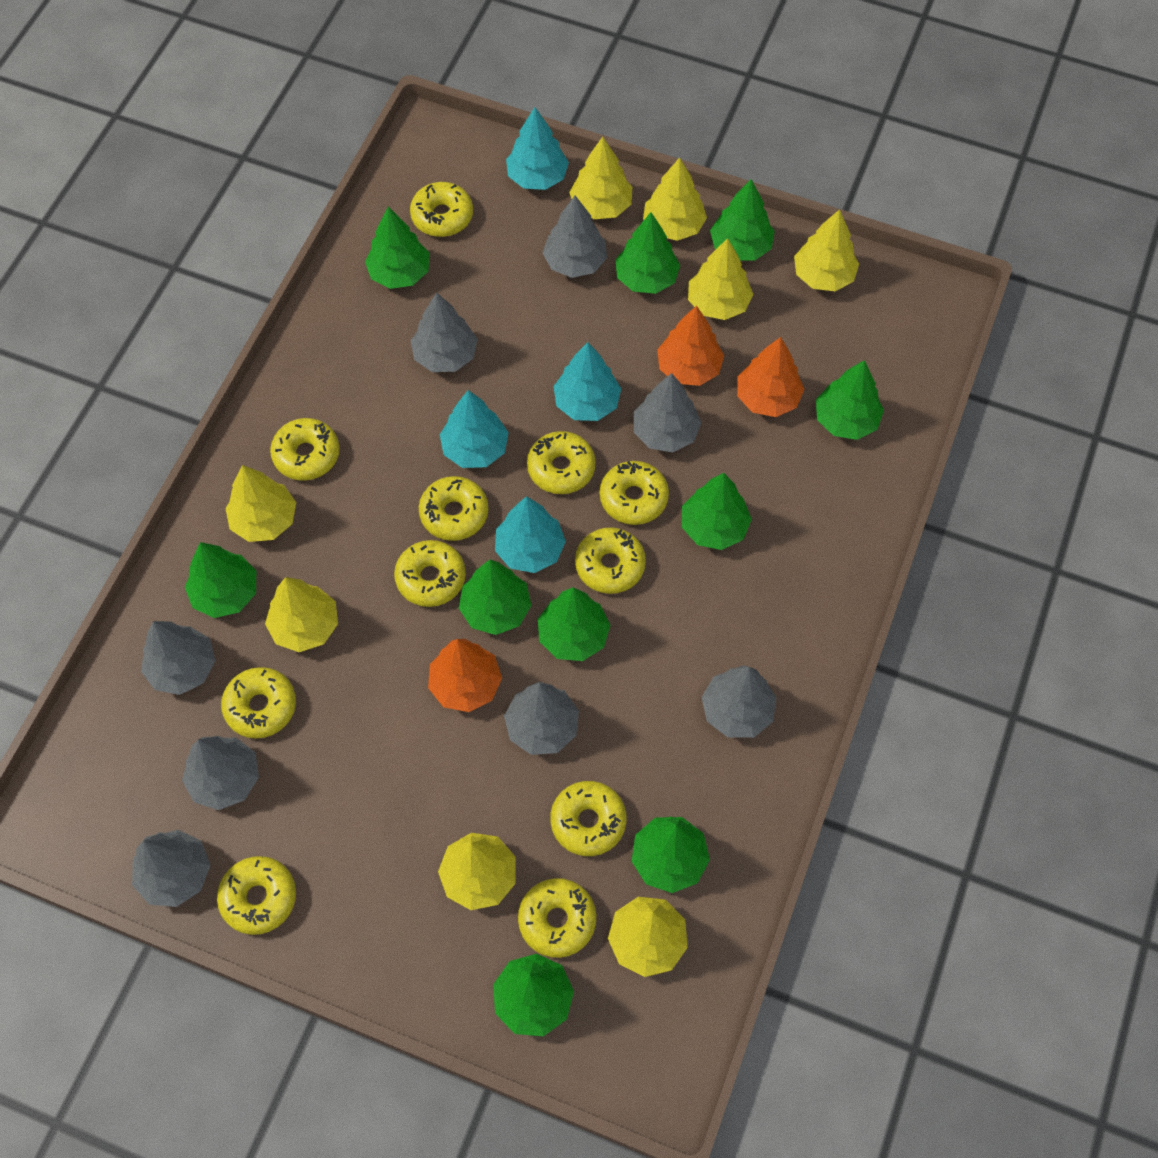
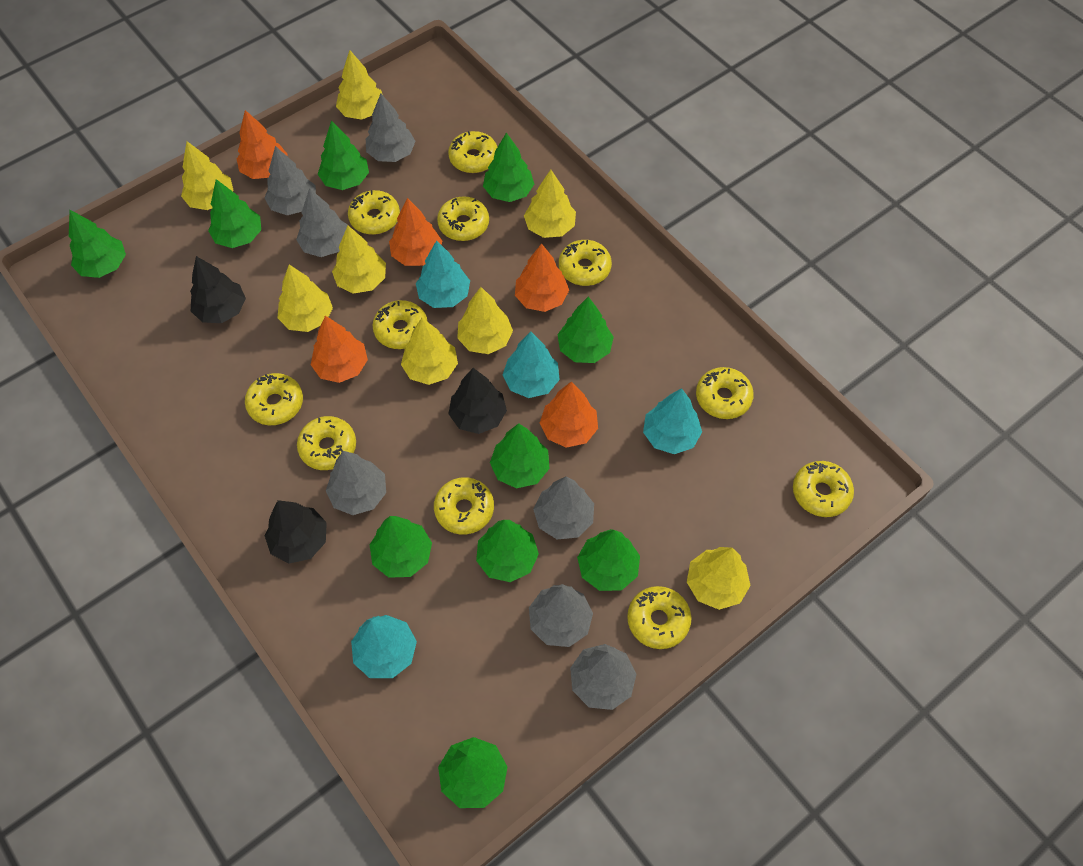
black tree: none = 0 -> [190,256,246,323] [265,500,327,564] [449,368,507,434] = 3
grey tree: [132,830,210,907] [141,621,215,695] [182,736,259,810] [411,292,477,372] [504,682,579,755] [543,196,607,278] [634,373,701,452] [702,665,776,738] = 8 -> [264,146,316,215] [296,188,348,257] [326,451,386,515] [366,94,415,162] [529,584,593,647] [533,476,594,539] [570,644,637,710] = 7
orange tree: [428,639,502,712] [657,306,724,386] [737,337,804,417] = 3 -> [237,110,288,179] [311,316,368,383] [389,198,442,266] [515,243,569,312] [540,382,598,448] = 5

